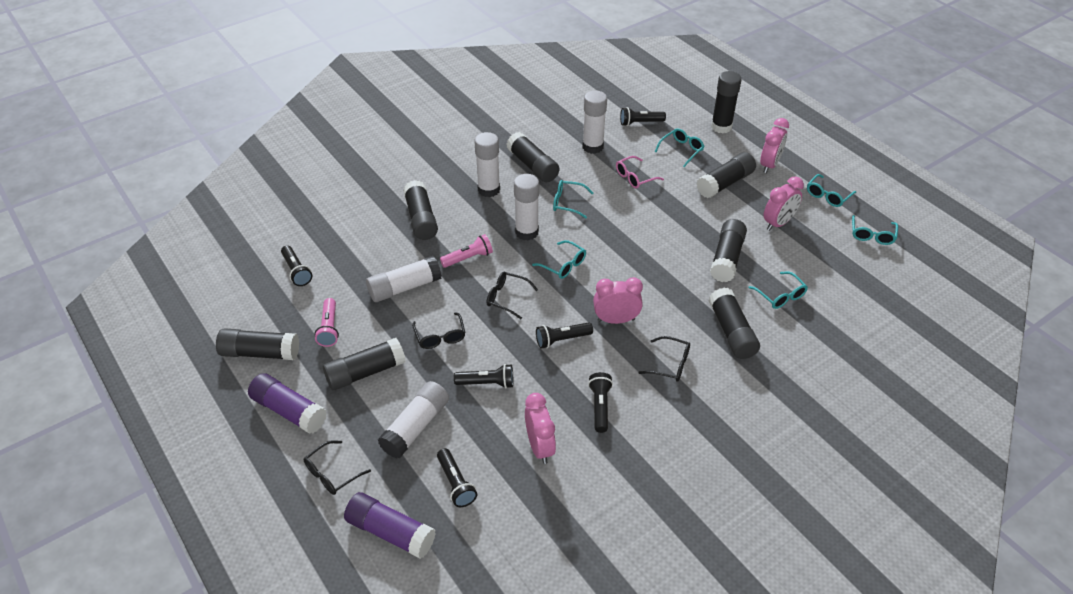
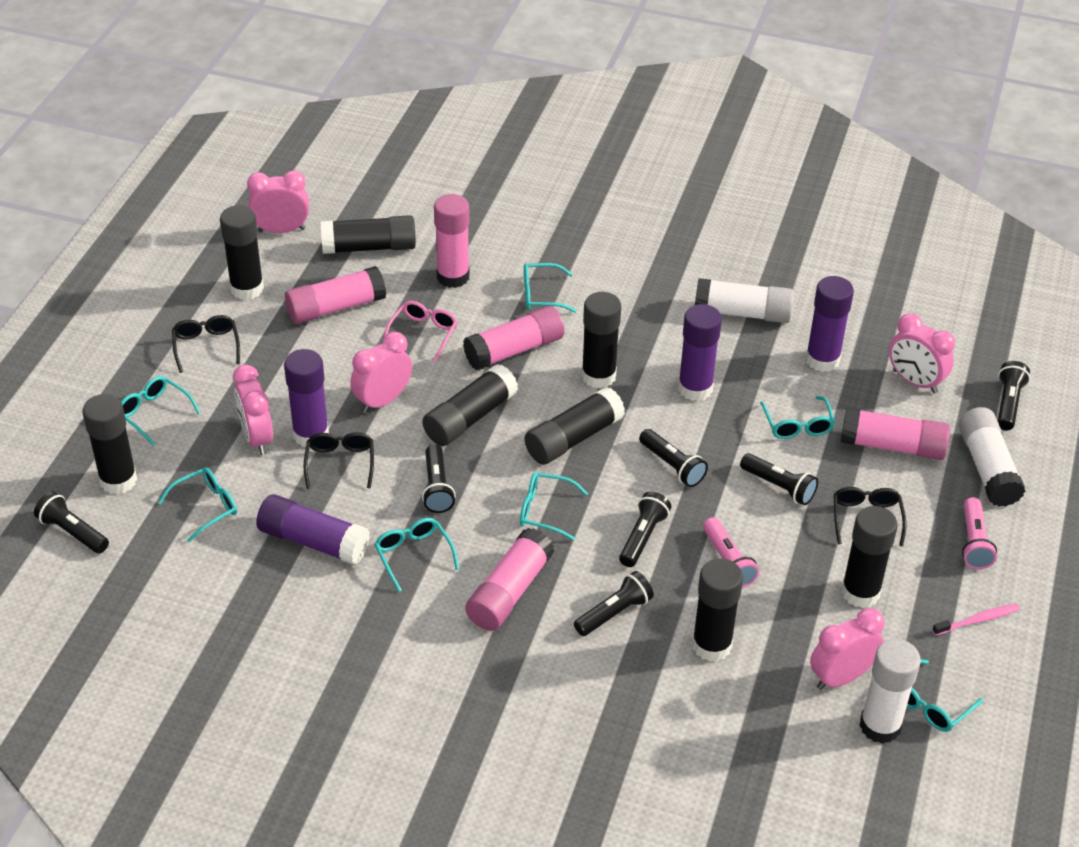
black flashlight: [281,245,312,286] [437,448,477,507] [454,364,513,389] [536,322,593,349] [588,372,613,433] [620,107,666,126] = 6 -> [34,492,109,554] [422,444,456,513] [574,571,654,636] [619,492,671,567] [639,429,708,487] [740,453,818,505] [998,361,1030,431] = 7
black glasses: [304,440,371,495] [412,312,465,349] [486,272,538,319] [638,336,690,382] = 4 -> [172,315,240,373] [304,432,374,489] [834,487,907,547] = 3
pink clock: [525,393,556,464] [593,277,643,324] [760,118,789,173] [764,177,804,231] = 4 -> [233,364,273,455] [247,170,309,233] [350,332,412,413] [810,608,885,690] [889,313,955,393] = 5
pink glue stick: none = 0 -> [285,266,386,324] [434,194,470,288] [463,306,564,370] [465,528,555,631] [841,407,950,460] = 5
pink toothbrush: none = 0 -> [932,604,1020,636] = 1
purple glue stick: [248,373,327,434] [344,492,436,559] = 2 -> [256,494,370,565] [284,349,329,447] [678,304,722,401] [805,276,854,372] = 4
turquoise glasses: [532,240,586,279] [553,180,593,218] [655,128,705,167] [748,271,808,309] [807,174,856,207] [852,215,898,245] = 6 -> [121,376,200,446] [158,467,237,542] [374,518,459,592] [520,472,588,541] [524,263,577,313] [760,396,835,439] [907,659,983,732] = 7
white glue stick: [366,256,442,302] [378,381,449,458] [474,132,500,197] [514,174,539,241] [582,91,607,154] = 5 -> [695,278,794,323] [859,639,921,744] [959,407,1025,507] = 3

